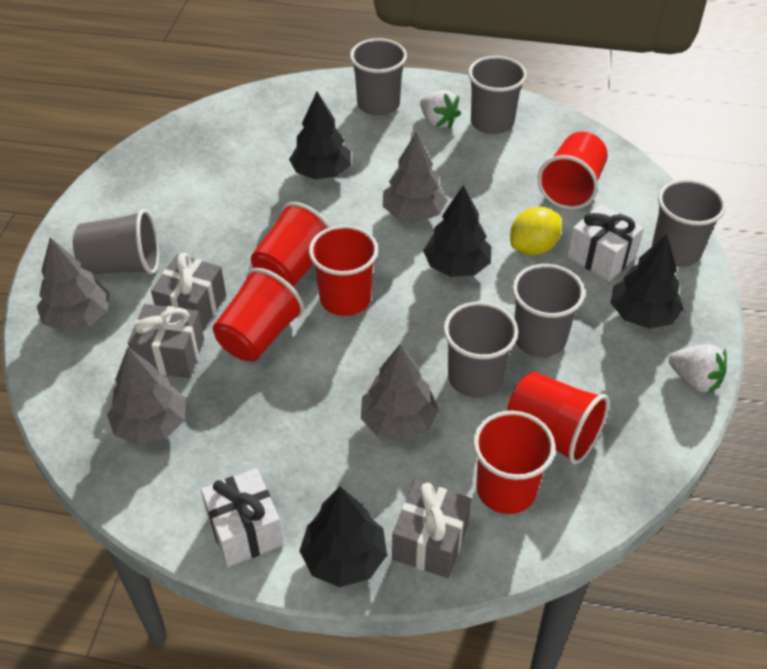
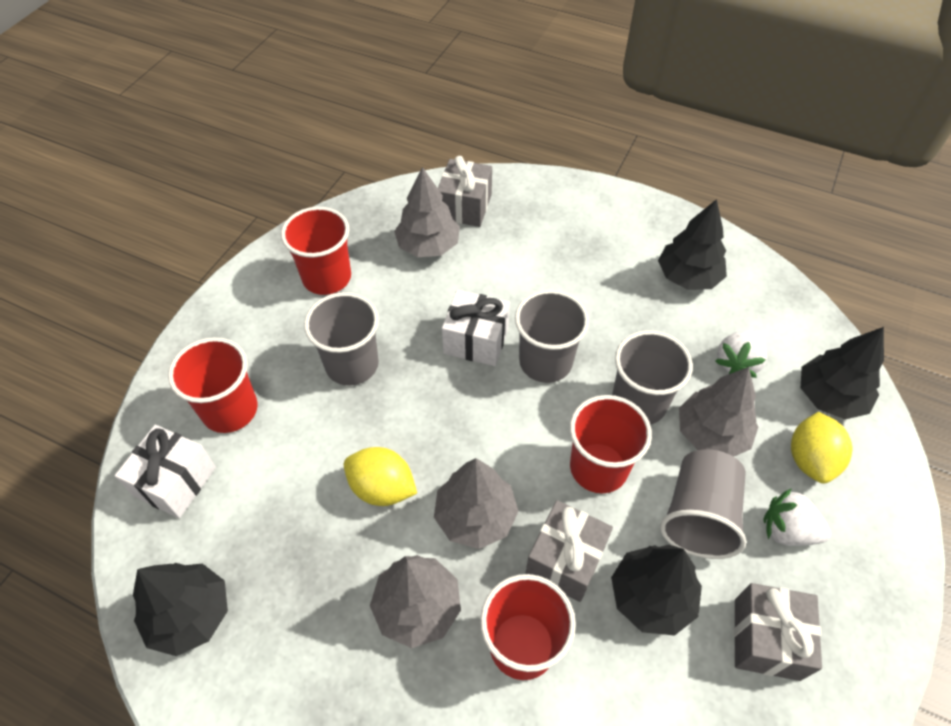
grey cup: [73,209,159,275] [350,38,407,116] [443,302,518,398] [468,56,527,134] [512,264,585,357] [652,179,726,267] = 6 -> [304,292,379,386] [515,290,589,383] [612,330,693,425] [660,449,747,559] = 4
red cup: [213,268,304,361] [251,202,331,287] [309,225,378,316] [473,411,556,514] [507,371,609,464] [538,132,608,210] = 6 -> [168,337,258,433] [281,207,351,295] [480,574,576,680] [570,395,652,493] = 4
yellow lemon: [510,207,562,255] = 1 -> [344,447,417,506] [791,412,852,484] = 2

